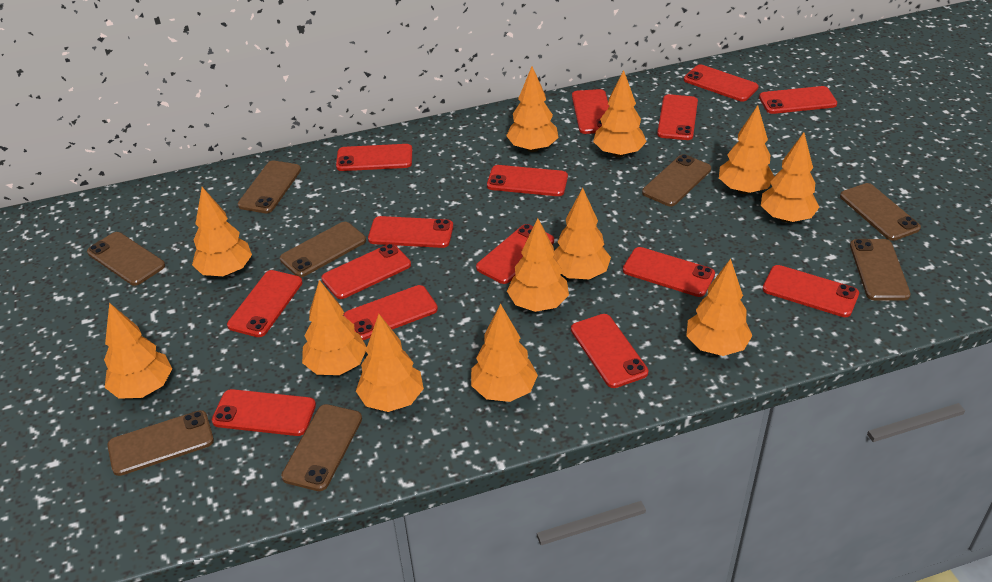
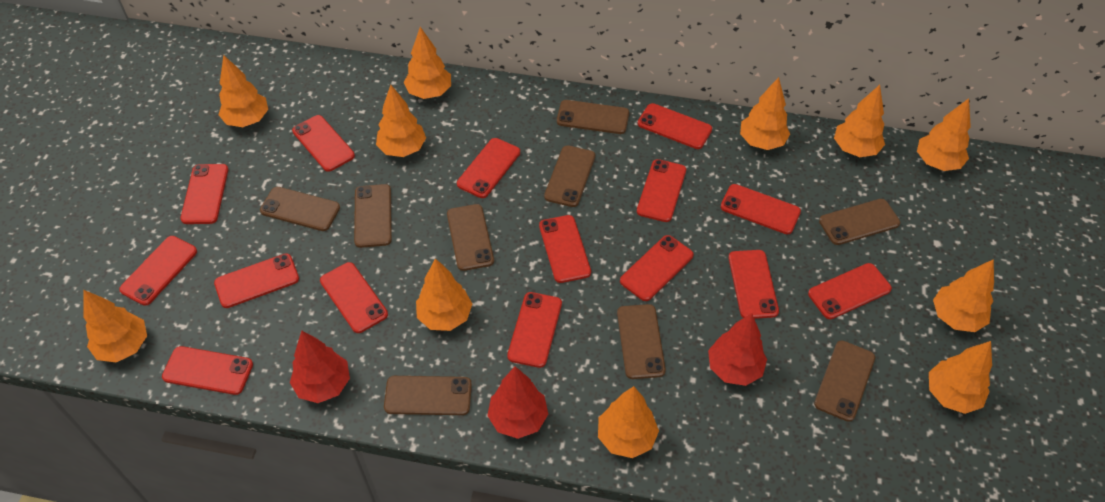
brown phone: [87,232,165,286] [107,410,214,476] [238,161,301,213] [280,222,366,277] [281,404,362,491] [642,154,711,206] [840,183,921,241] [850,239,911,301] = 8 -> [260,187,340,231] [354,184,392,248] [384,376,472,415] [447,204,494,271] [544,145,595,207] [557,100,629,134] [617,304,666,379] [814,341,875,422] [819,199,900,245] = 9
orange tree: [104,303,172,399] [192,187,252,276] [302,280,367,375] [356,314,424,412] [471,304,538,402] [506,66,559,152] [507,218,569,312] [553,188,611,279] [593,70,647,157] [686,259,753,356] [719,105,774,194] [761,133,819,223] = 12 -> [83,290,147,362] [218,55,268,127] [376,85,426,157] [404,27,451,99] [416,258,472,331] [598,386,659,458] [740,77,790,150] [834,85,885,157] [917,98,971,171] [929,341,992,414] [933,259,994,332] = 11
red tree: none = 0 -> [290,330,350,403] [487,366,548,439] [708,313,767,386] = 3

